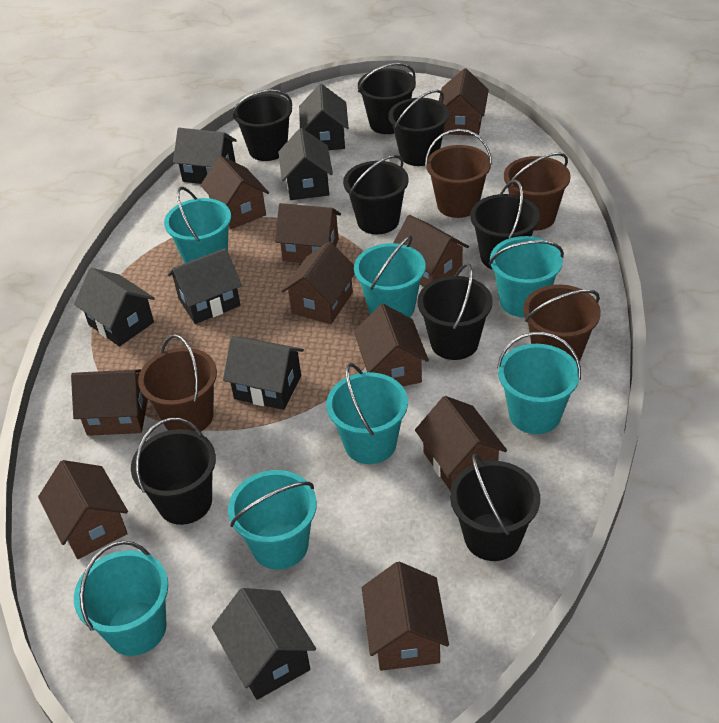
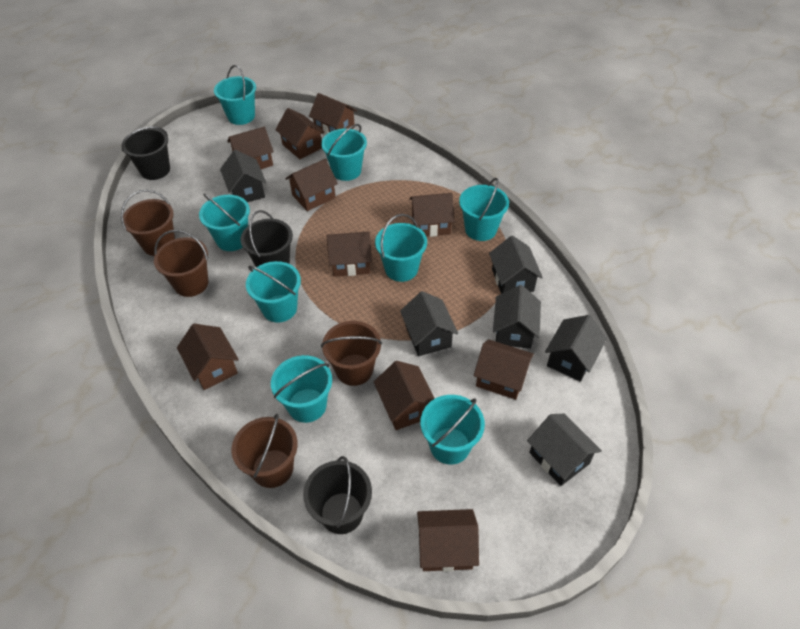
black bucket: [131,418,216,525] [232,89,293,161] [343,155,408,234] [358,63,416,134] [388,90,449,166] [417,263,493,360] [450,454,540,561] [470,180,540,270] = 8 -> [122,126,170,180] [241,210,293,267] [303,456,372,534] = 3
black house: [74,268,155,346] [168,248,242,324] [173,128,237,184] [212,588,316,700] [223,337,304,410] [278,128,333,200] [299,84,349,150] = 7 -> [220,150,266,202] [400,291,458,356] [489,236,543,294] [493,285,541,349] [527,414,602,486] [545,315,607,382] = 6
turquoise bucket: [74,540,168,656] [164,187,231,263] [228,470,317,570] [326,363,408,464] [354,235,426,318] [489,236,564,317] [497,332,581,434] = 7 -> [199,193,250,251] [214,65,256,125] [246,261,301,323] [271,355,332,423] [321,124,367,181] [375,214,427,282] [420,395,485,465] [459,178,509,241] = 8

